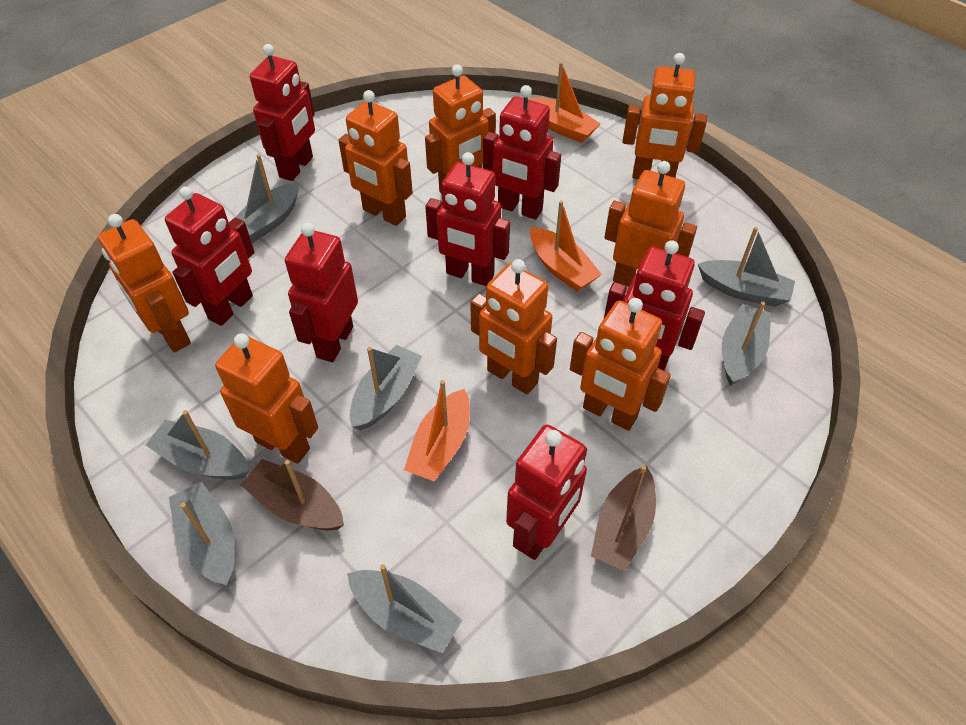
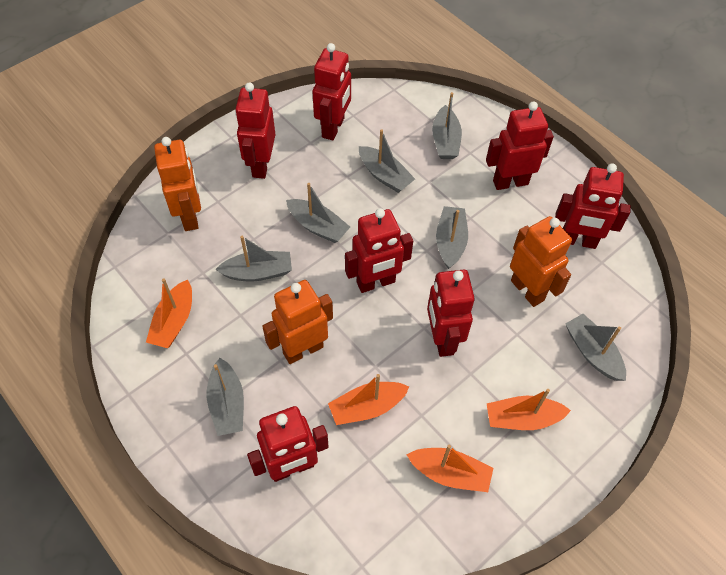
brown boat: [240,459,344,530] [591,465,656,571] = 2 -> none = 0
orange boat: [404,380,470,481] [530,62,600,143] [530,201,602,291] = 3 -> [146,278,192,348] [328,374,409,425] [406,445,494,492] [487,389,571,430] = 4
orange robot: [98,214,191,352] [215,333,318,464] [338,90,413,226] [425,65,496,194] [470,259,557,394] [570,298,671,431] [604,161,697,286] [622,53,707,179] = 8 -> [154,137,201,231] [262,280,333,364] [510,216,572,307] = 3

